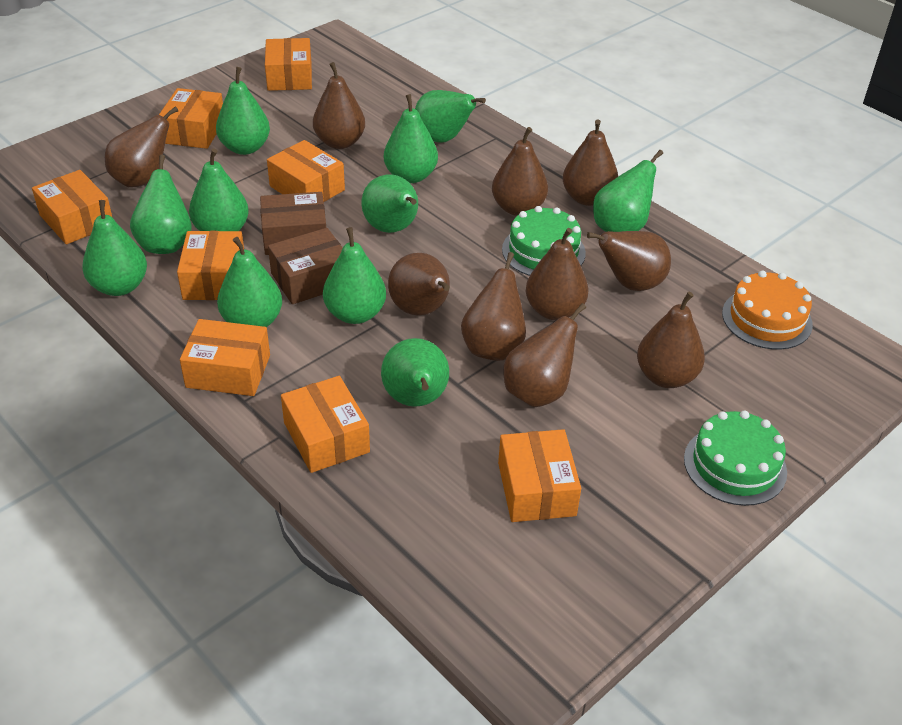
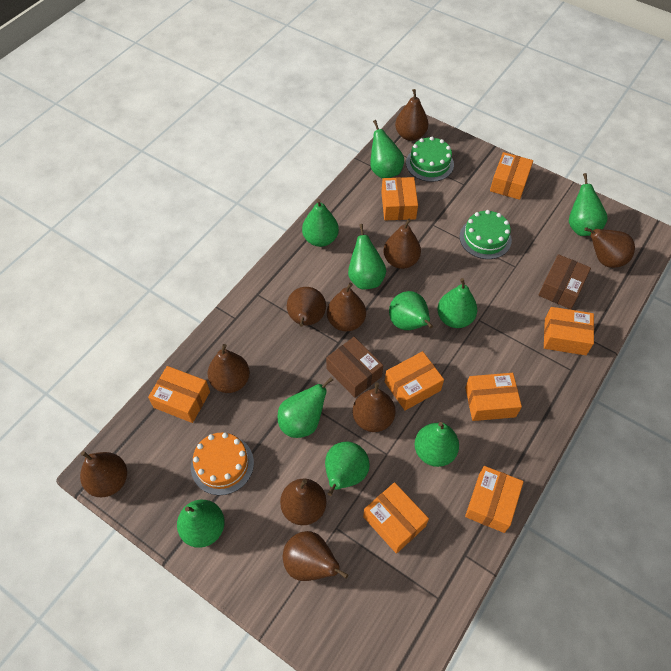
green pear: [82,200,147,296] [130,154,192,254] [189,149,249,231] [216,67,270,155] [217,237,282,327] [323,227,386,324] [361,174,418,233] [381,338,449,407] [384,94,438,183] [415,90,486,143] [593,150,663,232] = 11 -> [177,500,225,548] [278,377,333,438] [302,199,339,247] [325,442,370,496] [348,224,386,289] [370,120,404,179] [389,291,433,330] [415,422,459,467] [437,278,477,328] [569,173,608,236] = 10

